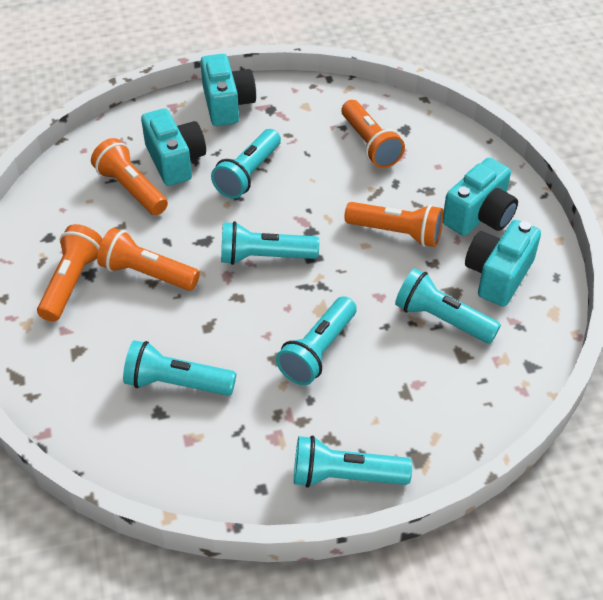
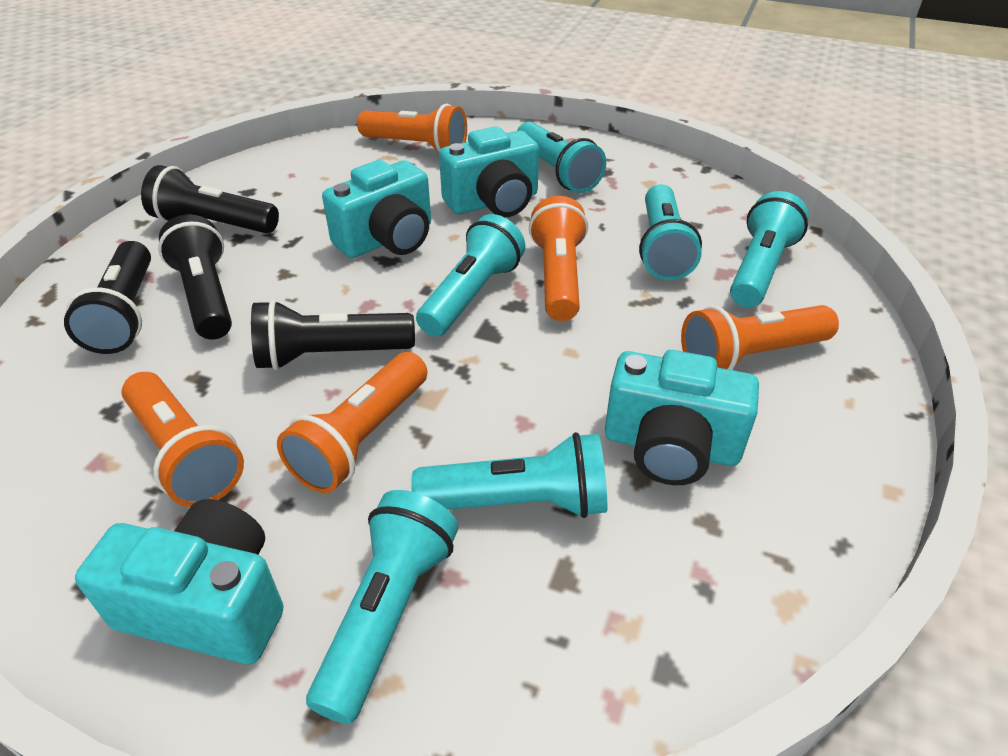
black flashlight: none = 0 -> [64,241,151,354] [141,165,279,233] [158,215,232,340] [251,299,415,370] = 4

